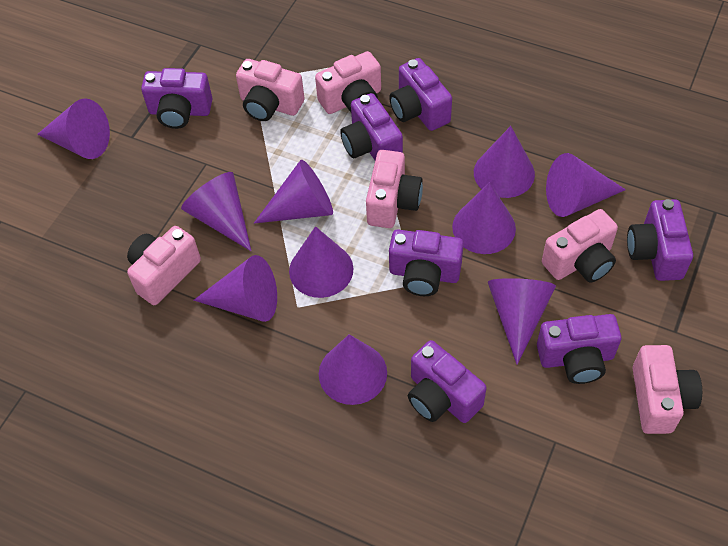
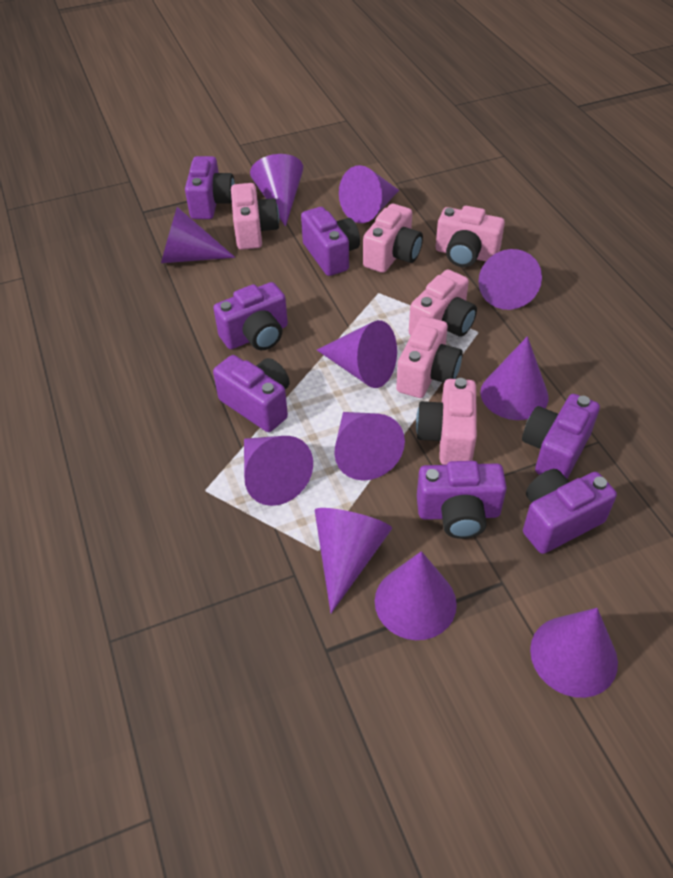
purple cone: [37,98,110,159] [181,172,251,251] [193,255,277,322] [254,159,333,224] [289,226,353,298] [319,334,387,405] [452,182,516,254] [474,126,535,198] [488,278,556,364] [546,153,626,217] = 10 -> [161,207,235,263] [244,436,313,506] [250,154,303,227] [314,508,392,613] [317,320,397,388] [334,412,405,481] [339,165,399,223] [375,551,457,640] [478,249,542,310] [480,336,549,420] [530,608,618,698] = 11

